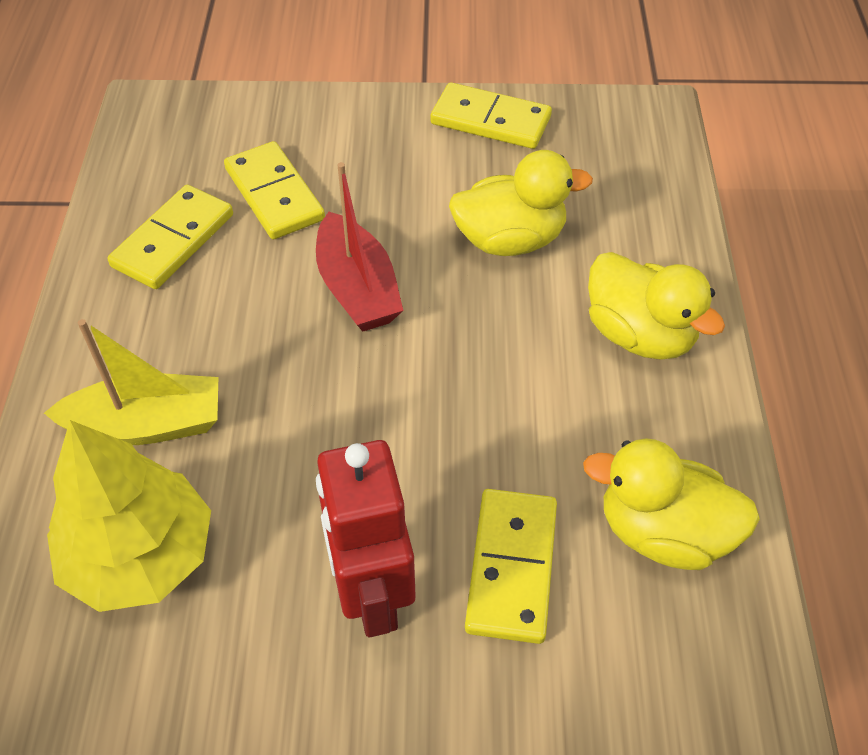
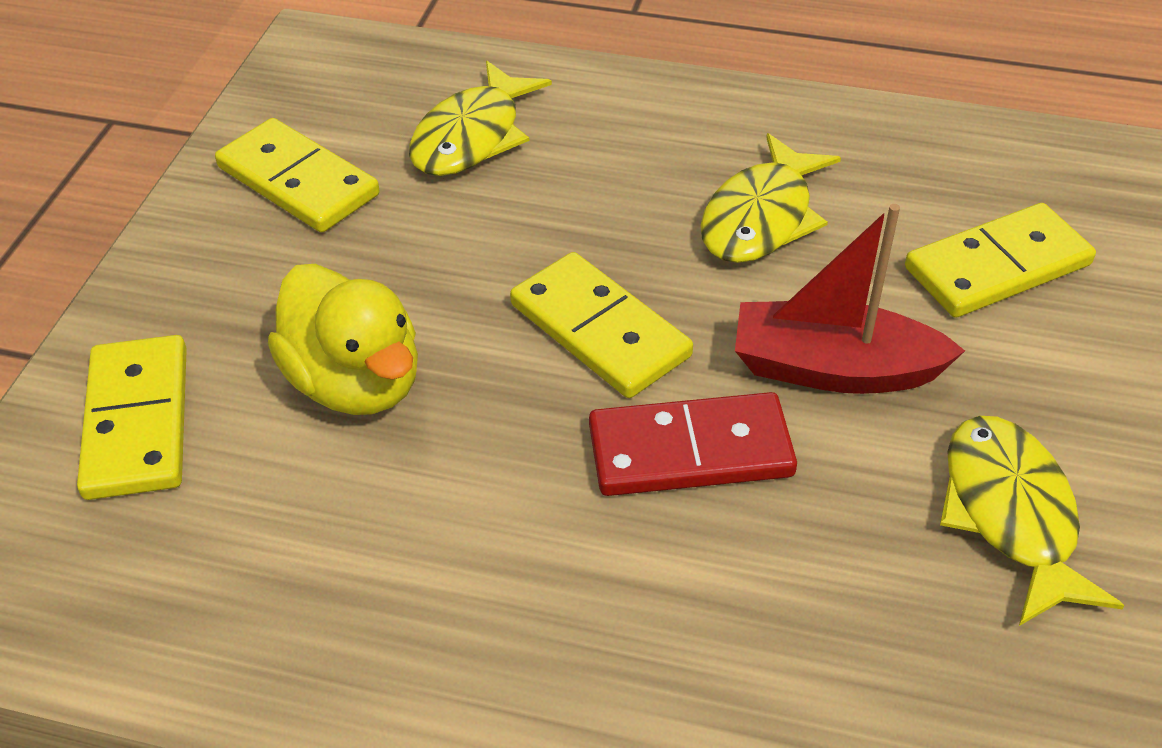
red domino: none = 0 -> [589,392,797,496] = 1
red robot: [316,440,415,637] = 1 -> none = 0
yellow boat: [44,319,218,445] = 1 -> none = 0
yellow duck: [449,150,593,256] [583,438,760,570] [588,252,725,359] = 3 -> [268,264,418,415] = 1
yellow fish: none = 0 -> [409,61,552,176] [700,133,841,263] [940,416,1124,626] = 3
yellow tree: [47,420,211,612] = 1 -> none = 0

